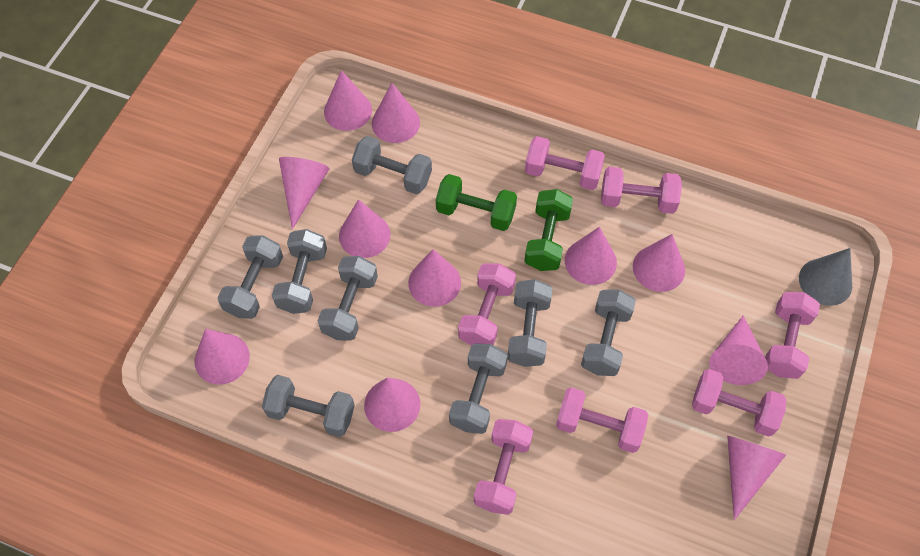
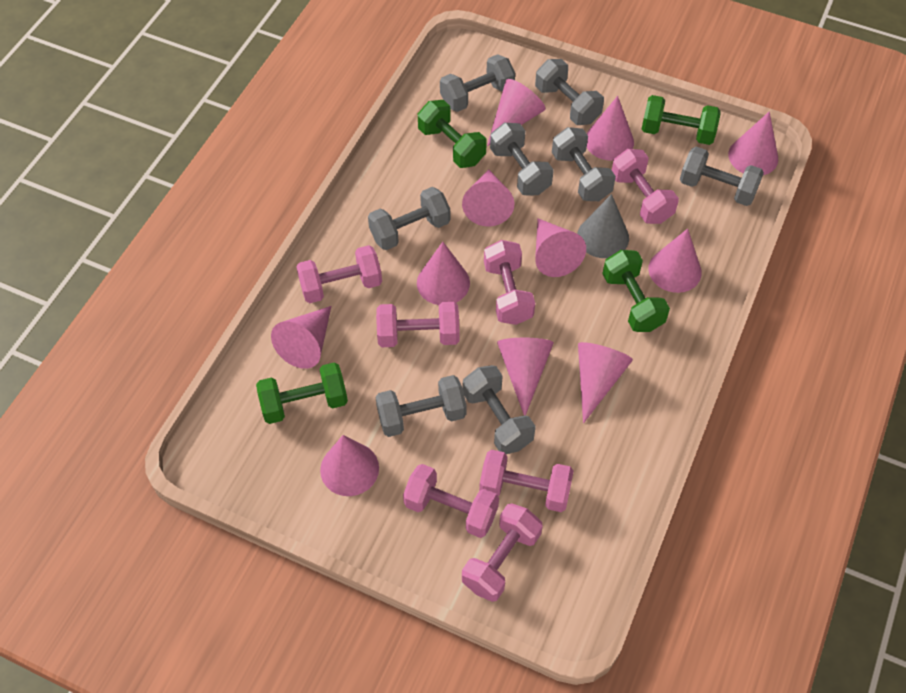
green dumbbell: [436,174,517,231] [524,189,573,271] = 2 -> [256,362,348,424] [418,100,487,168] [602,250,670,332] [642,95,720,145] = 4

